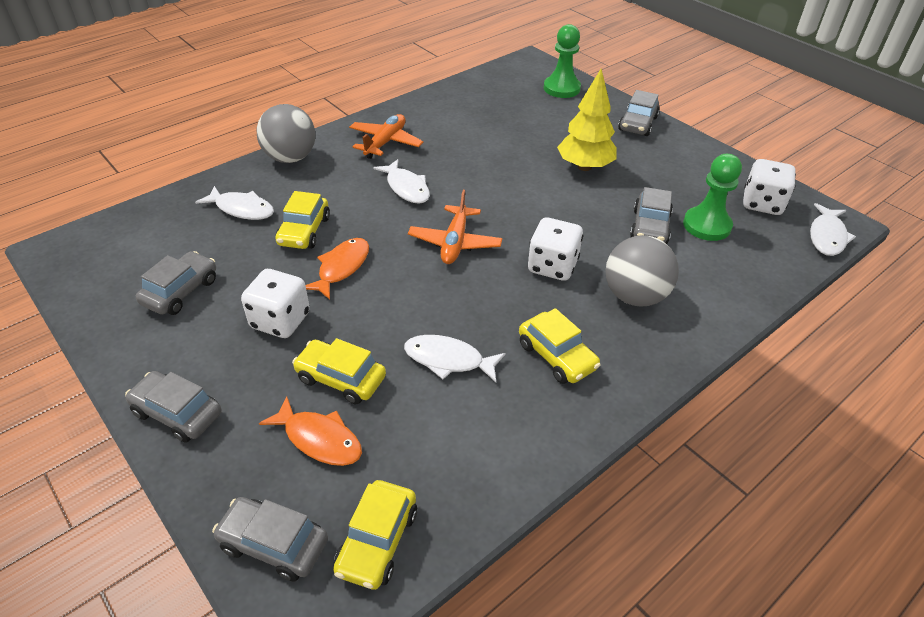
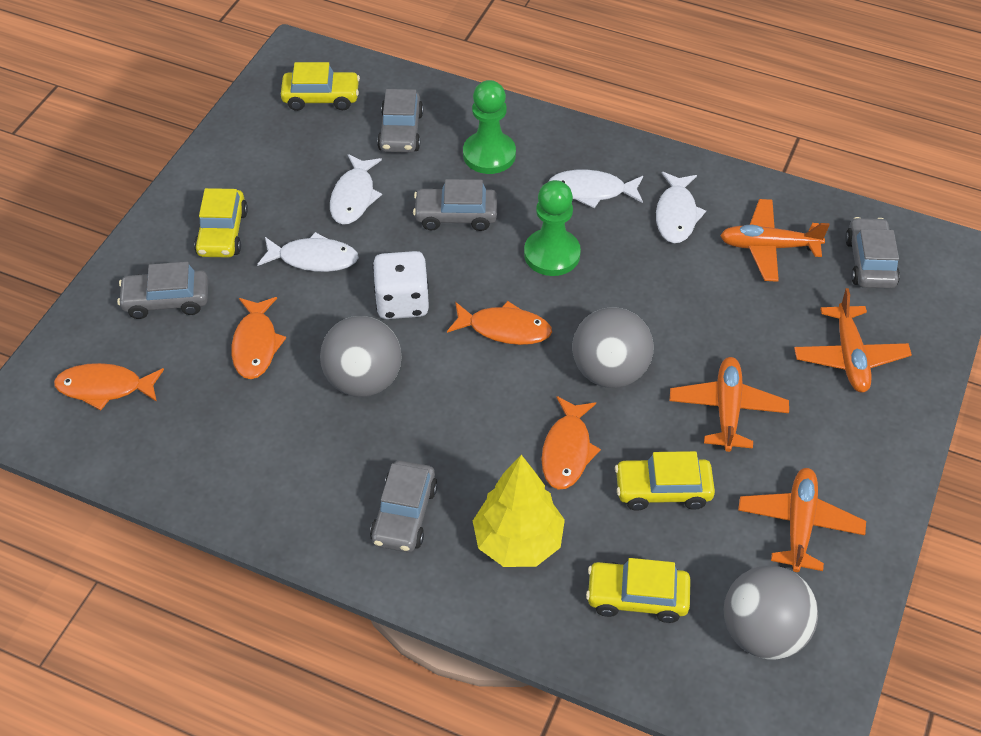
grey ball: [256,104,315,163] [605,235,679,307] = 2 -> [320,316,402,397] [572,307,654,388] [724,565,818,659] = 3
orange fish: [259,396,362,466] [305,238,369,300] = 2 -> [54,363,164,411] [231,297,286,379] [447,301,552,345] [541,396,601,490] = 4
orange plane: [349,114,423,159] [408,190,502,264] = 2 -> [669,357,789,452] [720,199,830,282] [738,468,866,572] [794,288,912,392] = 4
white dice: [241,269,310,338] [528,217,583,281] [743,159,796,215] = 3 -> [372,251,429,319] = 1

